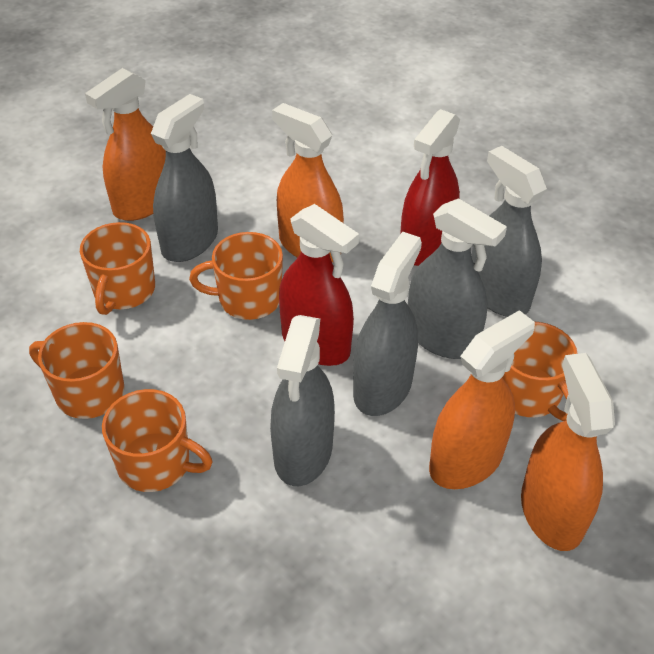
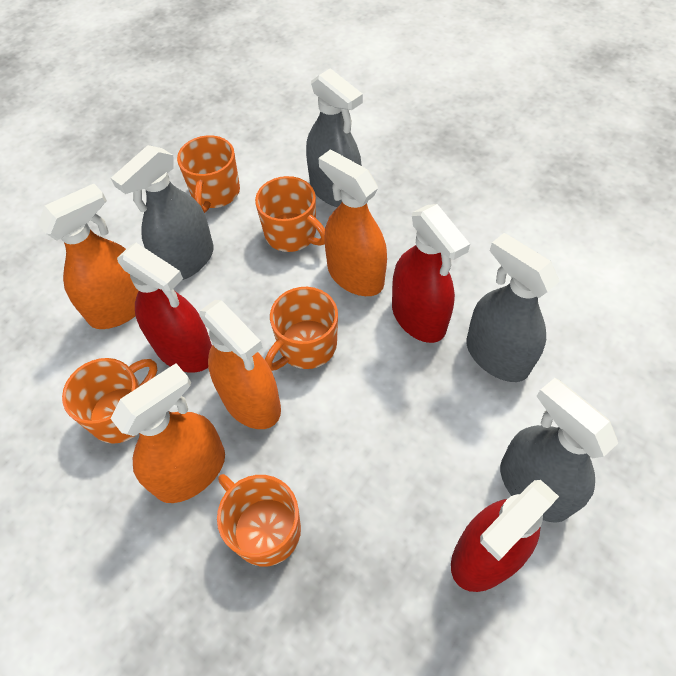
grey spray bottle: [151,94,218,262] [270,315,335,486] [353,232,422,416] [408,198,507,359] [471,146,547,317] = 5 -> [111,145,214,280] [306,68,363,207] [466,233,560,382] [500,378,618,523] = 4
red spray bottle: [279,204,359,366] [400,109,460,266] = 2 -> [117,243,212,372] [392,204,470,343] [451,480,559,592] = 3

